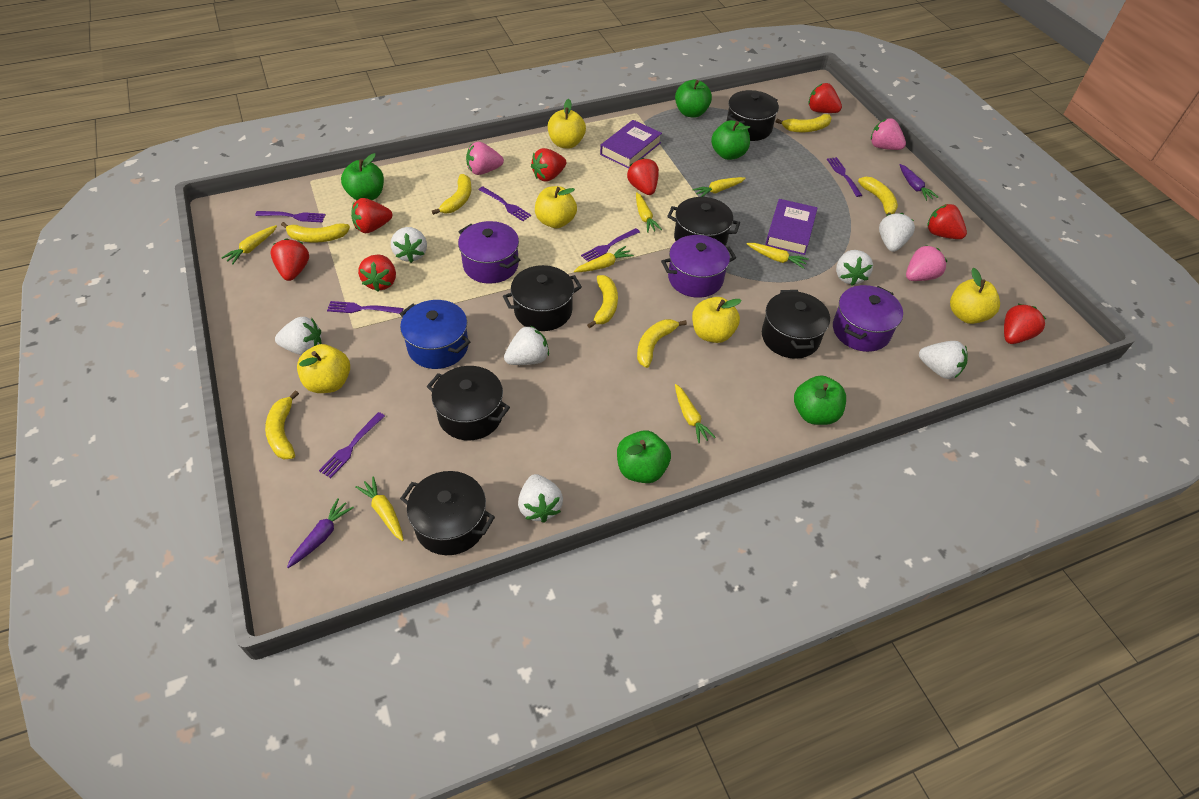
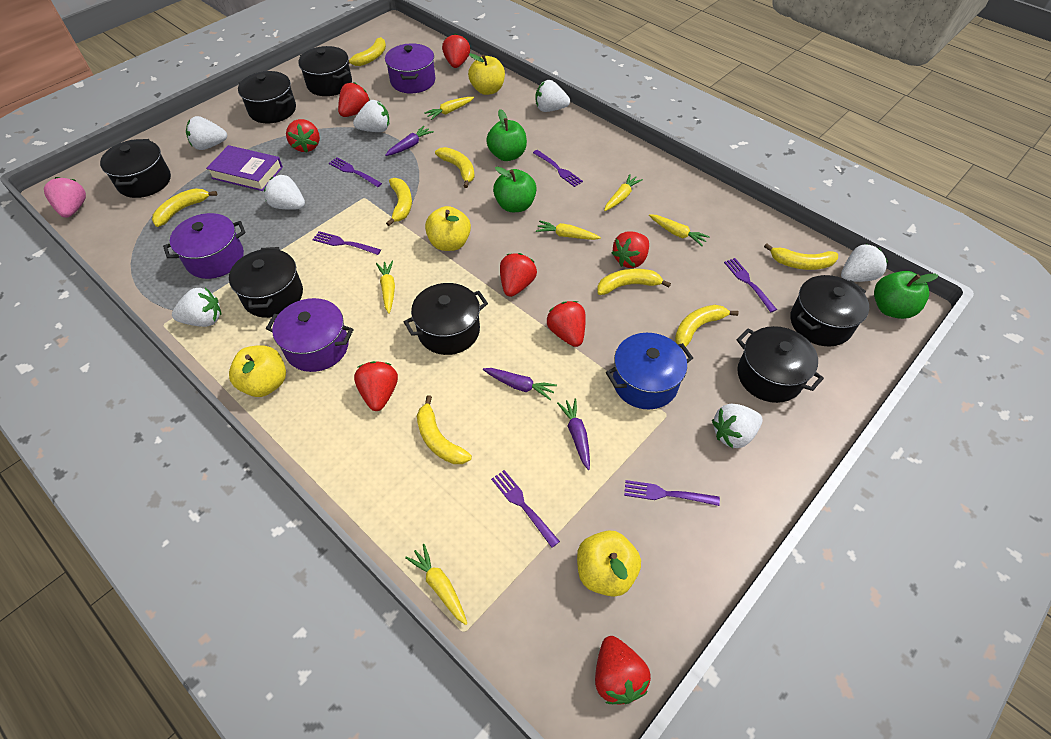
black pot: [400,471,495,555] [427,366,510,441] [503,265,582,331] [667,197,740,246] [727,90,779,141] [762,290,830,359] = 6 -> [100,139,171,198] [229,247,303,318] [238,71,296,124] [298,46,352,96] [404,283,488,355] [736,326,824,403] [790,275,869,346] = 7
green apple: [341,153,384,200] [617,430,671,483] [675,80,712,118] [711,120,750,160] [794,376,846,425] = 5 -> [486,109,527,161] [493,167,537,212] [874,271,938,319] = 3
pink strawberry: [466,142,504,175] [871,118,906,150] [906,245,947,281] = 3 -> [44,177,86,218] = 1
purple book: [600,120,662,168] [765,199,818,255] = 2 -> [206,145,283,191] = 1
purple carrot: [287,498,354,568] [900,164,938,201] = 2 -> [385,126,434,156] [483,368,557,400] [557,398,590,470] = 3
yellow apple: [297,344,350,393] [535,186,577,228] [548,99,586,148] [692,297,742,343] [950,268,1000,324] = 5 -> [229,345,286,397] [425,206,471,251] [468,53,505,95] [577,530,641,597] = 4
yellow banana: [265,390,299,459] [281,222,350,243] [432,174,471,215] [587,275,618,329] [637,319,687,368] [775,114,832,132] [858,177,898,217] = 7 -> [152,189,217,227] [348,37,386,66] [386,178,412,226] [417,395,472,464] [435,147,475,188] [597,269,671,295] [675,305,739,349] [764,243,838,270] = 8
yellow carrot: [221,225,277,264] [355,476,404,541] [574,246,634,272] [636,192,662,233] [675,384,716,444] [693,177,746,197] [747,243,809,269] = 7 -> [376,261,395,314] [405,544,467,625] [424,97,474,120] [536,220,601,240] [604,174,643,211] [649,214,710,246] = 6

